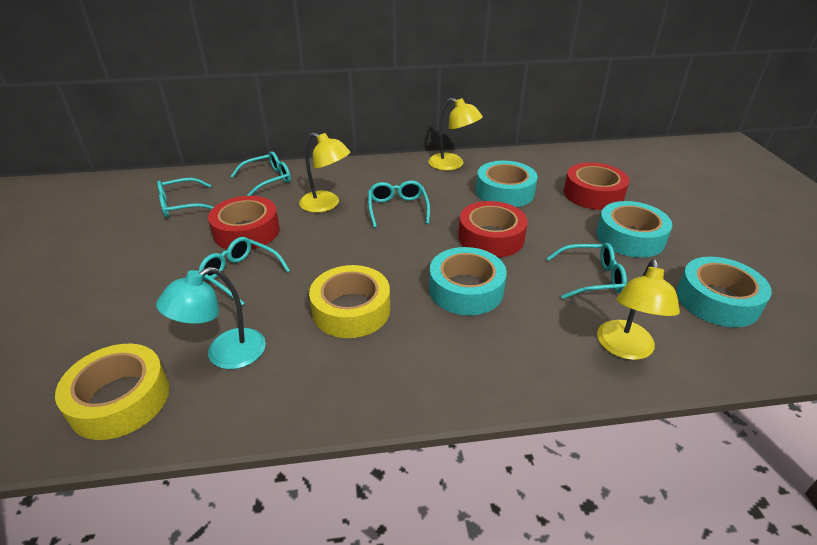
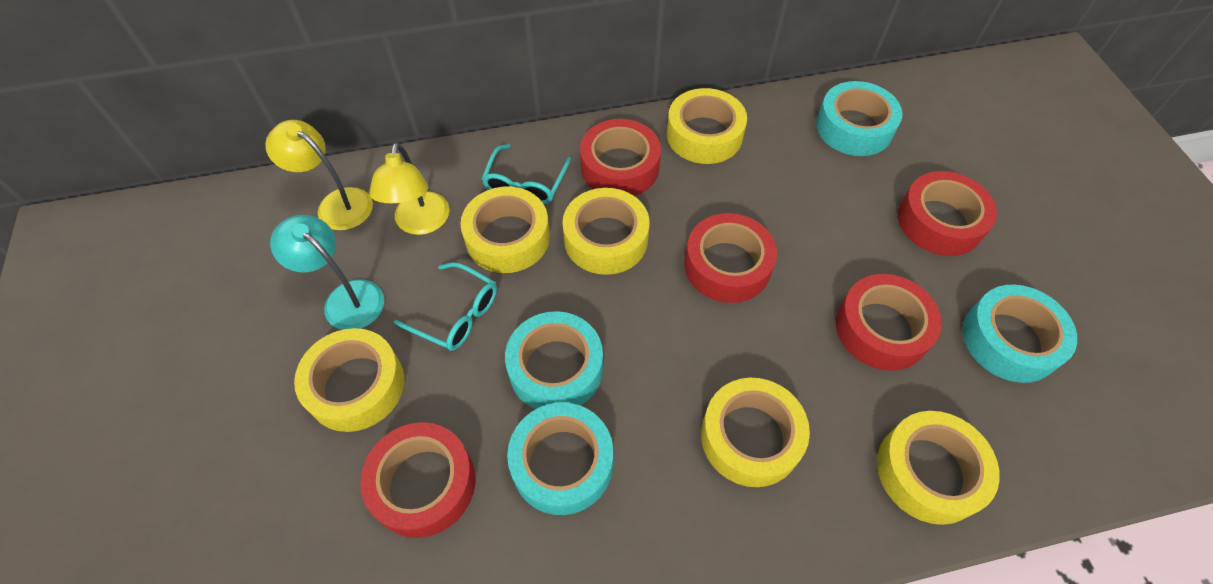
red tape: [208,196,280,250] [458,201,528,258] [564,162,629,210] = 3 -> [360,422,475,538] [580,119,661,196] [684,213,777,303] [836,274,942,371] [898,171,997,256] = 5
turquoise glasses: [157,178,214,218] [199,237,290,305] [231,151,291,196] [368,180,430,228] [547,243,627,299] = 5 -> [394,262,497,351] [482,144,571,204] = 2
yellow lamp: [299,132,350,213] [428,98,483,171] [597,259,680,360] = 3 -> [265,120,373,230] [369,142,449,235] = 2
yellow tape: [55,344,170,440] [309,265,390,338] = 2 -> [294,328,404,432] [460,187,550,273] [562,188,650,275] [667,88,747,164] [701,378,810,487] [877,411,1000,525] = 6

